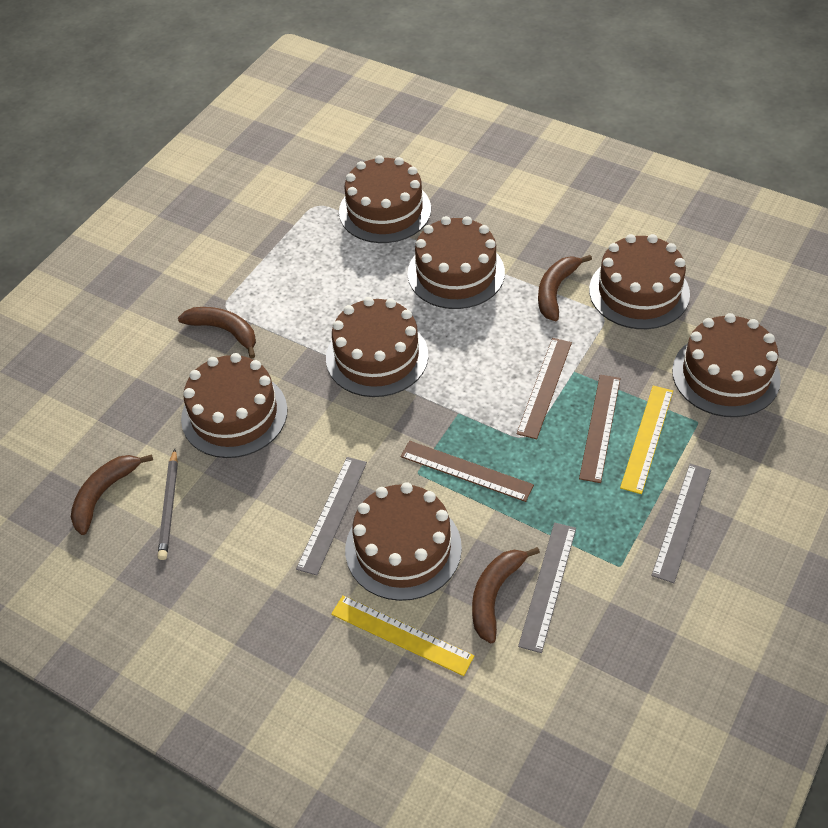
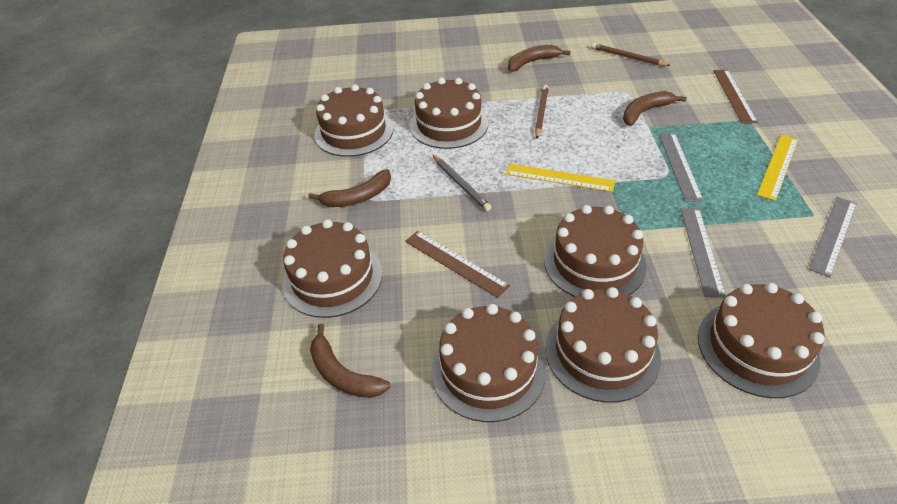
brown pencil: none = 0 -> [535,85,549,138] [591,43,671,66] = 2
brown ruler: [400,441,534,502] [517,338,572,439] [579,375,620,483] = 3 -> [405,231,510,298] [713,70,758,124] = 2

